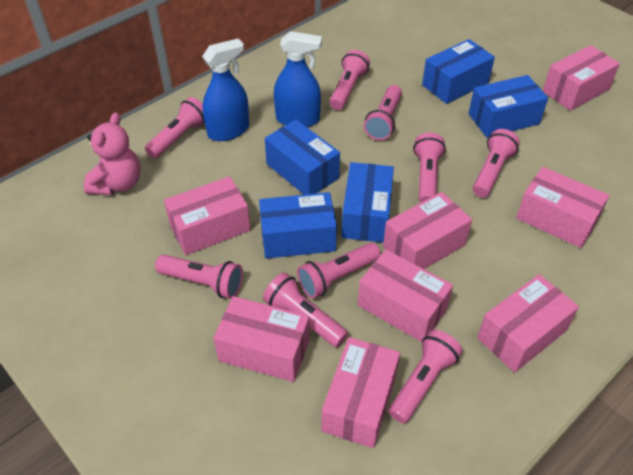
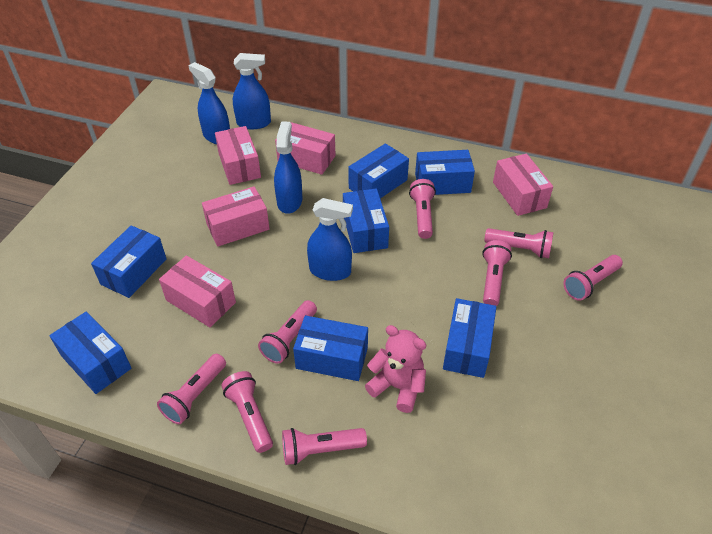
blue box: [259,192,337,259] [265,120,340,195] [341,162,394,242] [422,39,495,104] [468,75,548,138] = 5 -> [49,312,132,394] [91,225,167,298] [293,315,368,381] [343,189,389,253] [348,143,409,198] [415,150,475,195] [443,298,496,378] = 7
blue spray bottle: [202,38,249,141] [274,31,322,127] = 2 -> [188,62,230,144] [233,53,271,129] [274,121,302,214] [307,198,353,281] = 4
pink box: [164,176,250,255] [214,296,310,382] [322,337,400,448] [358,250,453,342] [383,192,472,269] [477,274,579,372] [516,167,609,248] [543,45,620,111] = 8 -> [159,255,236,327] [202,186,270,247] [215,126,261,185] [275,122,336,175] [493,154,553,216] = 5
pink flashlight: [145,97,205,158] [155,255,243,299] [263,272,348,347] [297,243,381,299] [330,50,370,110] [364,85,402,140] [389,330,462,423] [413,133,446,203] [473,129,520,197] = 9 -> [157,354,226,424] [221,371,273,453] [258,300,317,364] [282,428,367,465] [409,179,436,239] [482,240,512,306] [484,228,554,258] [563,255,623,301] = 8

